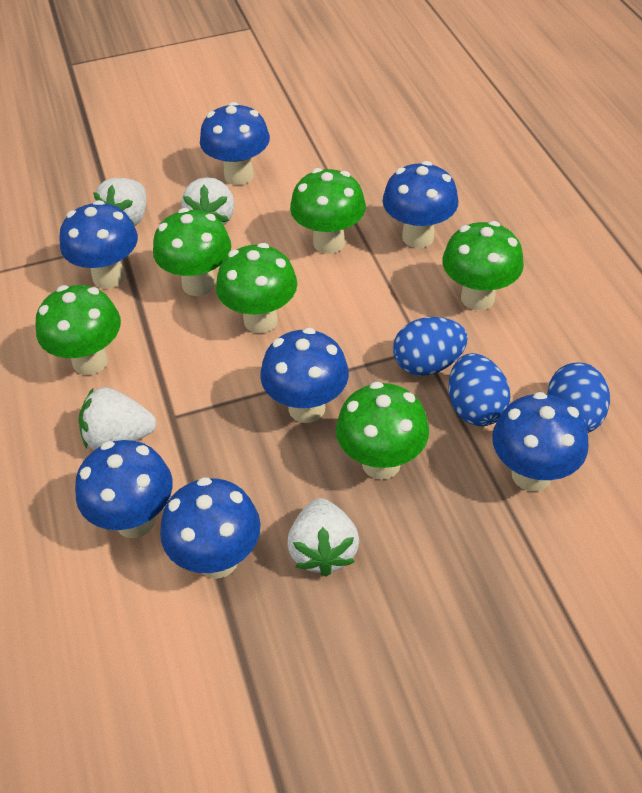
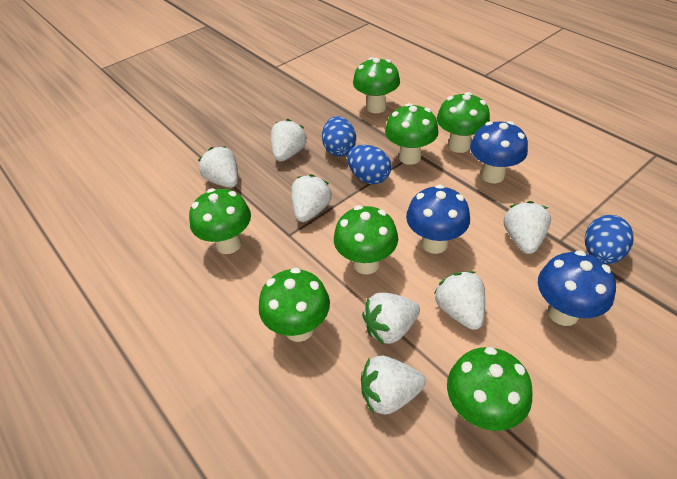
blue mushroom: [59,200,138,289] [75,440,173,538] [160,477,261,579] [200,102,270,185] [260,328,349,423] [383,161,458,248] [492,392,589,491] = 7 -> [406,185,470,254] [470,121,528,183] [538,250,616,326] = 3
green mushroom: [35,285,121,375] [153,208,231,296] [216,243,297,333] [290,168,366,254] [336,382,429,480] [442,221,524,310] = 6 -> [189,188,251,254] [259,268,330,342] [334,205,398,274] [353,57,400,113] [385,103,439,165] [437,92,490,153] [447,347,533,431] = 7
white strawberry: [78,387,157,450] [93,178,146,227] [181,177,235,225] [287,498,359,577] = 4 -> [198,146,238,188] [271,119,307,162] [291,174,332,222] [361,356,426,414] [362,293,420,345] [434,271,485,330] [504,201,551,254] = 7

